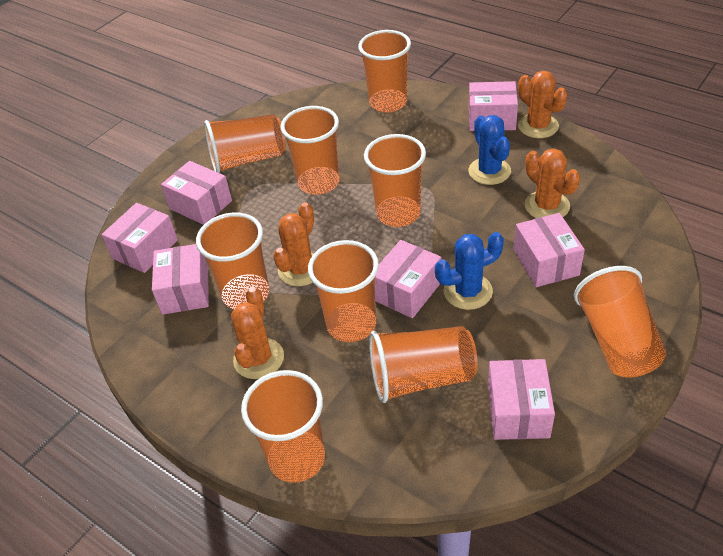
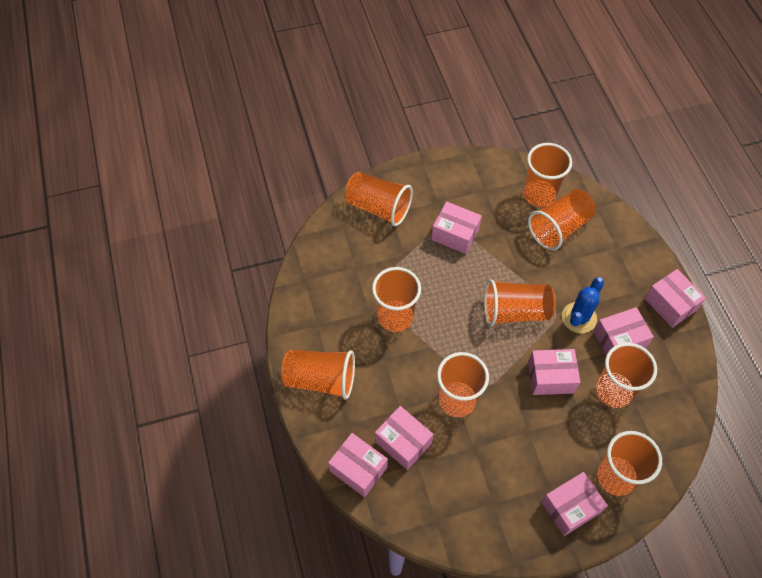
blue cactus: [435,232,504,310] [468,115,511,185] = 2 -> [562,277,604,333] = 1
orange cactus: [231,287,284,379] [273,202,314,286] [518,71,567,138] [525,148,580,218] = 4 -> none = 0

